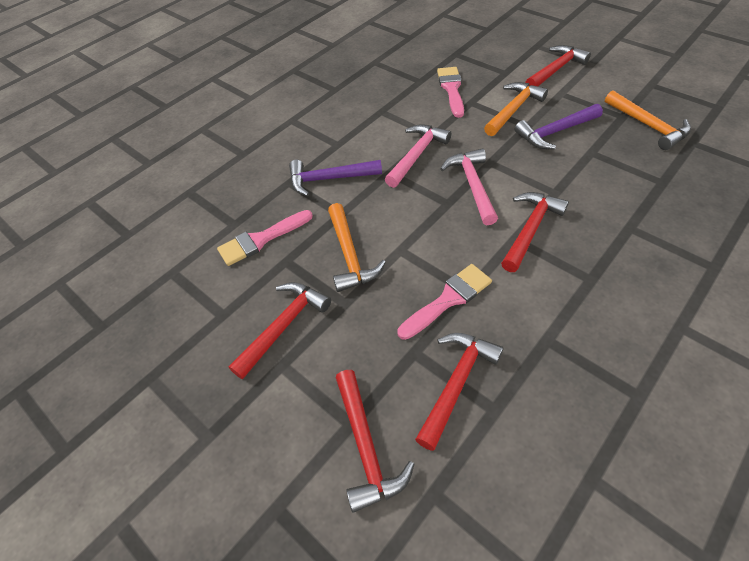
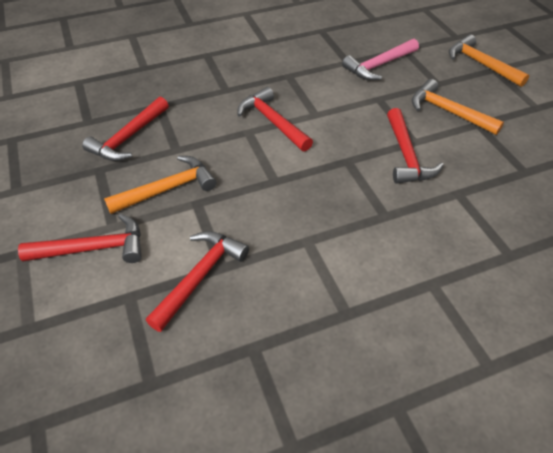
pink brush: [217,210,313,266] [397,264,492,340] [437,67,464,118] = 3 -> none = 0
pink hammer: [385,124,451,188] [440,148,498,225] = 2 -> [342,39,419,80] = 1
purple hammer: [289,160,382,196] [515,104,603,149] = 2 -> none = 0

